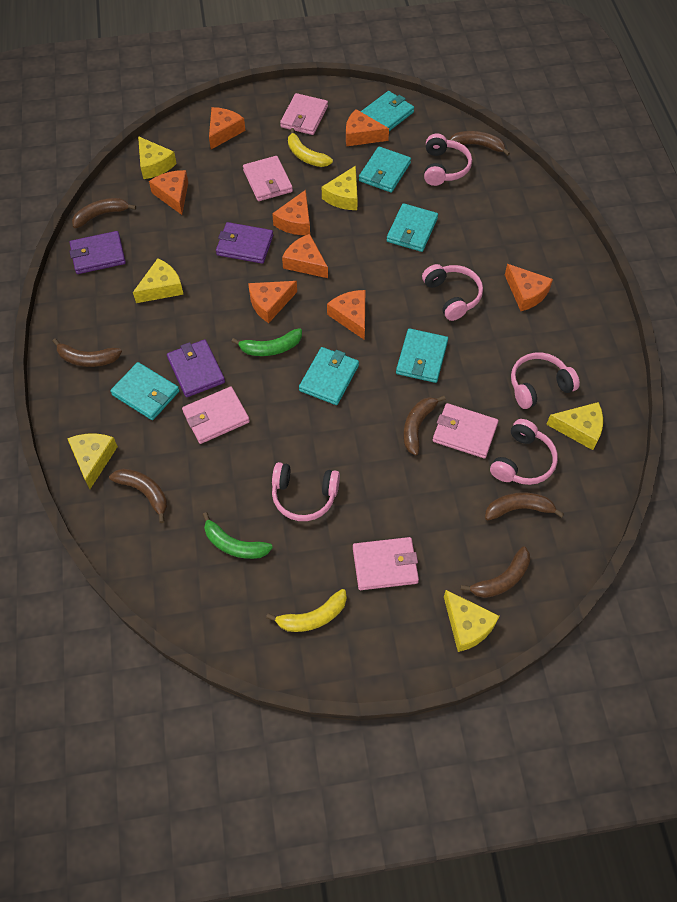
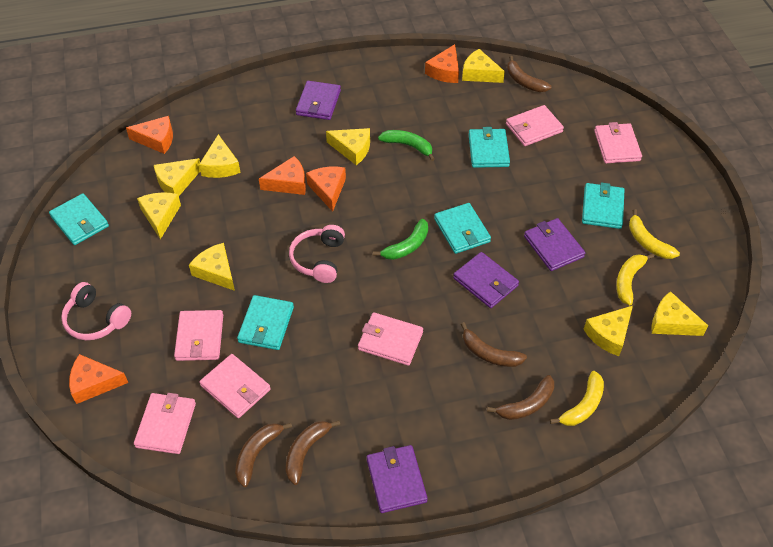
brown banana: [52,338,122,367] [72,198,136,228] [109,469,167,523] [403,396,446,455] [449,131,510,156] [460,547,530,598] [485,492,564,521] = 7 -> [235,423,292,487] [286,420,340,485] [461,322,527,367] [487,375,554,420] [507,56,551,92] = 5
orange cheese: [149,170,188,215] [209,107,246,149] [248,281,297,323] [272,190,310,235] [282,234,328,278] [327,290,365,340] [346,109,389,146] [505,264,553,311] = 8 -> [69,354,128,404] [126,116,173,154] [259,156,306,195] [306,167,346,212] [425,44,459,83] = 5
pink headphones: [272,462,340,521] [422,264,483,321] [424,133,472,186] [490,419,558,485] [511,352,580,409] = 5 -> [61,282,131,340] [289,225,345,283] = 2
pink wallet: [182,387,250,444] [243,156,293,201] [280,93,328,135] [353,537,419,590] [433,403,498,458] = 5 -> [134,393,196,454] [174,310,223,361] [199,354,271,418] [358,312,423,366] [506,105,564,146] [594,122,642,163] = 6
purple wallet: [70,231,126,274] [167,339,225,397] [216,222,273,264] = 3 -> [296,81,341,120] [367,445,428,513] [453,252,519,308] [524,218,585,271] = 4
turquoise wallet: [110,362,179,420] [299,347,359,405] [359,146,411,193] [361,91,414,131] [387,203,438,252] [396,328,448,383] = 6 -> [49,193,109,245] [237,295,294,350] [434,203,491,254] [469,127,510,168] [582,182,624,229] = 5
yellow banana: [266,589,347,632] [288,128,333,167] = 2 -> [550,371,604,426] [616,254,655,305] [629,209,680,259] = 3
yellow cheese: [67,433,118,489] [133,258,184,303] [138,136,177,179] [322,166,358,210] [444,590,500,652] [546,402,603,450] = 6 -> [137,192,181,239] [154,158,200,196] [189,243,235,291] [199,134,241,178] [326,128,370,165] [462,49,505,83] [583,306,633,356] [652,291,708,336] = 8

